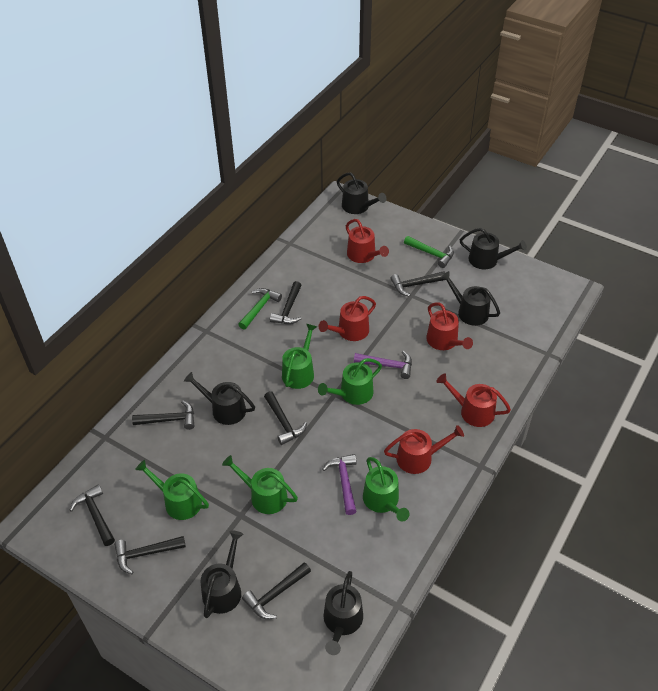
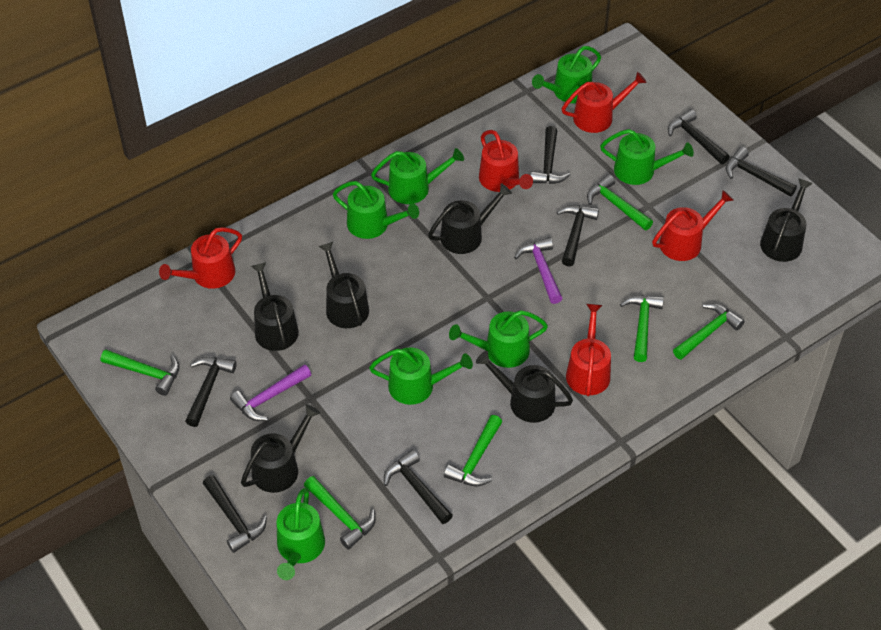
green hammer: [238,288,282,330] [404,236,454,268] = 2 -> [101,350,180,396] [304,476,376,549] [444,415,502,486] [587,174,653,230] [620,295,664,362] [673,303,744,360] = 6
green watering can: [135,460,209,520] [222,455,298,514] [282,324,317,389] [318,358,382,405] [363,457,409,522] = 5 -> [277,488,325,580] [333,181,419,239] [369,348,473,405] [371,148,464,204] [449,310,548,368] [532,46,601,103] [600,129,694,185] = 7

